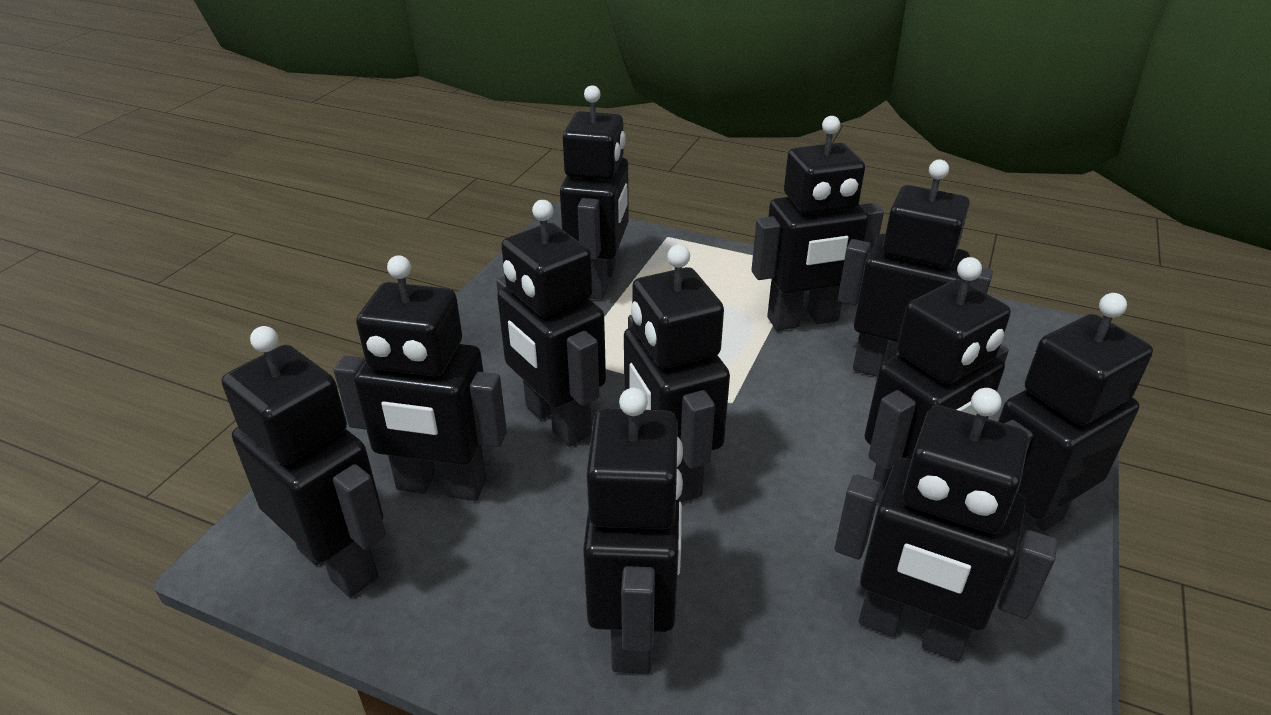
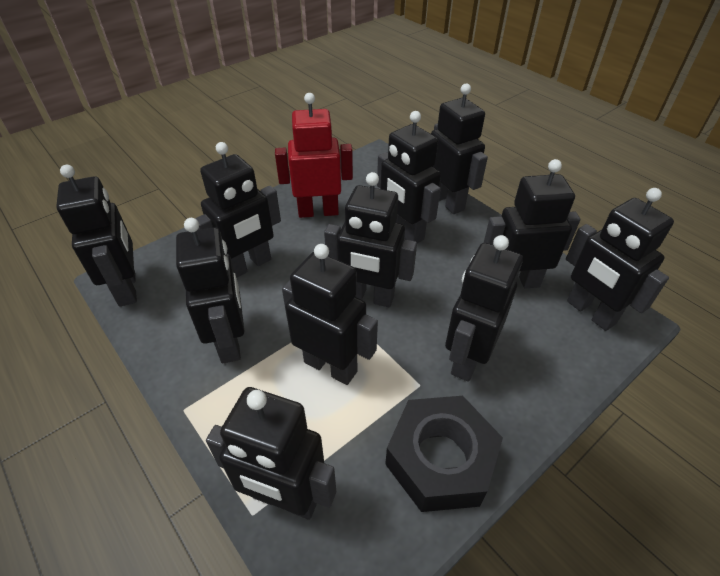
black nut: none = 0 -> [385,396,503,512] = 1
red robot: none = 0 -> [275,93,353,218] = 1

